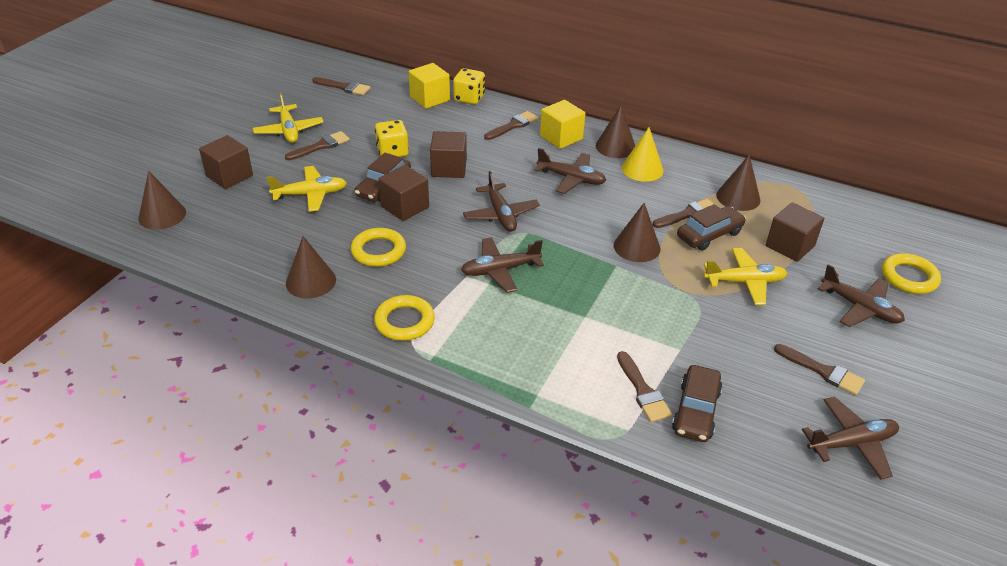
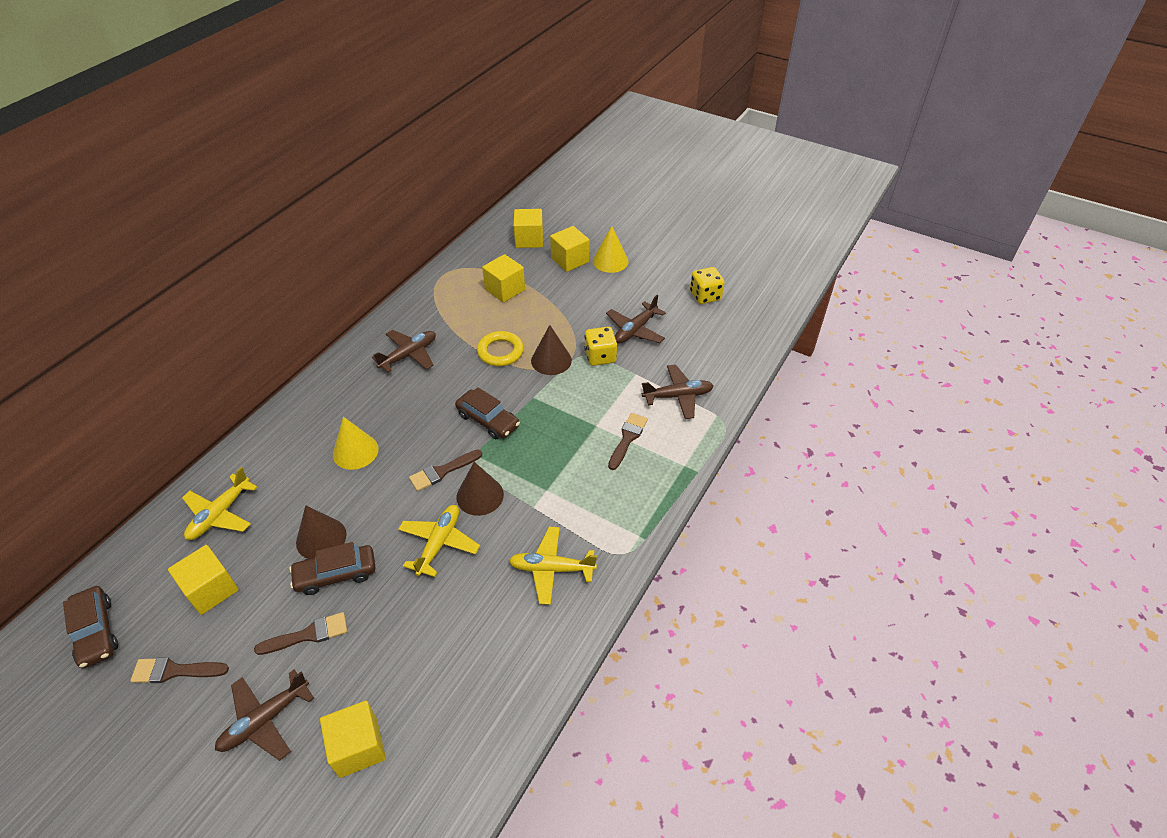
brown brush: [285,131,350,160] [312,77,370,95] [484,111,539,140] [617,351,672,422] [653,199,714,228] [774,344,865,395] = 6 -> [130,657,229,683] [254,612,347,655] [409,450,482,491] [608,413,648,470] = 4
brown cone: [138,171,186,230] [286,236,336,298] [596,105,635,158] [614,203,660,262] [716,155,761,211] = 5 -> [296,505,346,559] [456,462,504,516] [531,325,572,375] = 3
brown cube: [199,135,253,189] [378,165,429,221] [430,131,467,178] [766,202,824,262] = 4 -> none = 0
brown plane: [461,237,544,293] [463,171,540,232] [534,148,606,194] [802,397,899,479] [818,265,905,327] = 5 -> [215,670,314,761] [372,330,436,372] [606,295,666,344] [642,364,714,419] = 4
yellow cone: [622,127,663,182] = 1 -> [333,417,379,470] [593,226,628,273] = 2
yellow cube: [409,63,450,109] [540,100,585,149] = 2 -> [168,545,239,615] [320,701,386,778] [482,254,525,303] [513,209,543,248] [550,226,589,272] = 5
yellow ring: [351,228,406,267] [374,295,435,341] [882,253,941,294] = 3 -> [477,331,524,366] = 1

